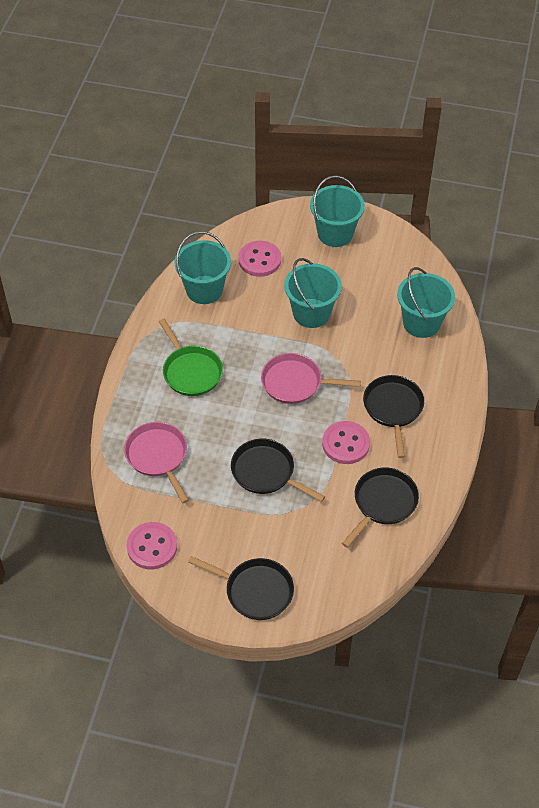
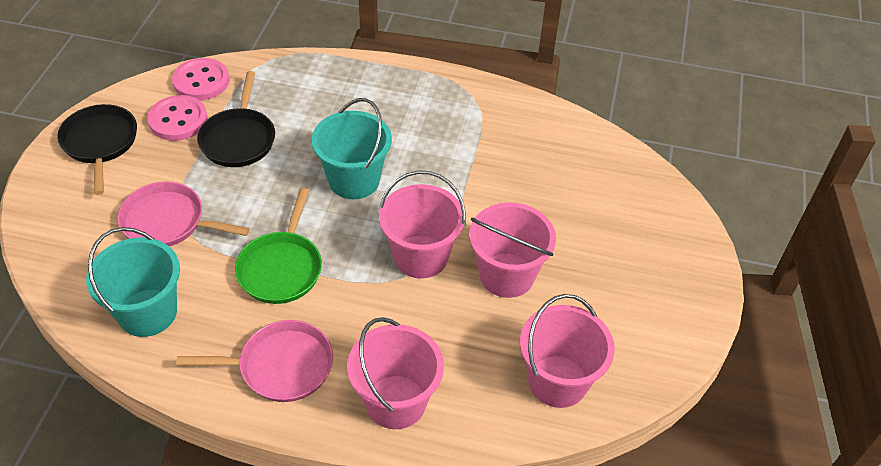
black pan: [188,556,294,620] [231,439,325,502] [342,467,419,548] [363,375,424,458] = 4 -> [57,104,137,195] [197,71,275,167] = 2
pink bucket: none = 0 -> [347,317,444,429] [379,170,466,279] [469,202,556,298] [520,294,615,408] = 4
pink button: [127,522,177,569] [238,241,281,277] [322,421,370,464] = 3 -> [147,95,208,141] [172,58,230,100] = 2
turquoise bucket: [175,231,231,304] [284,258,342,328] [310,175,365,247] [397,267,455,338] = 4 -> [86,227,180,337] [312,98,392,199] = 2

